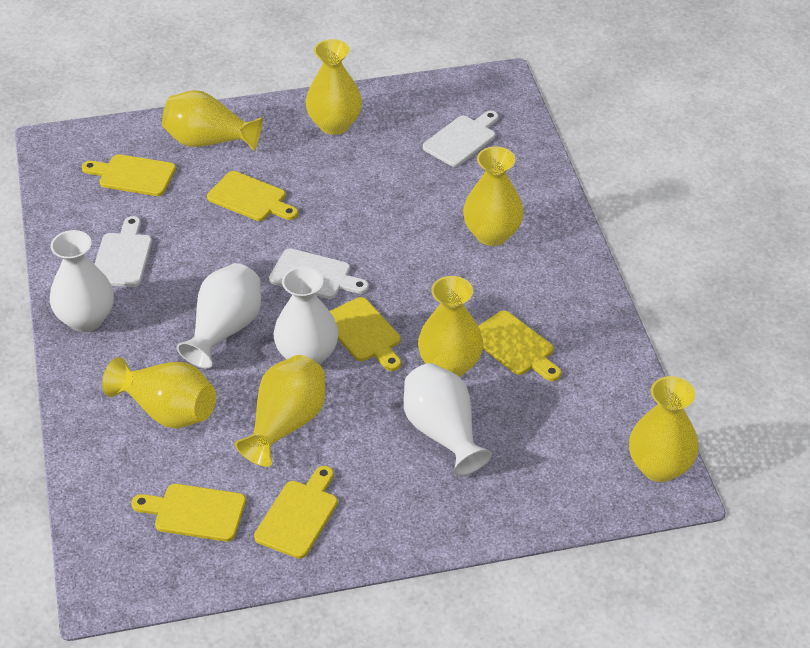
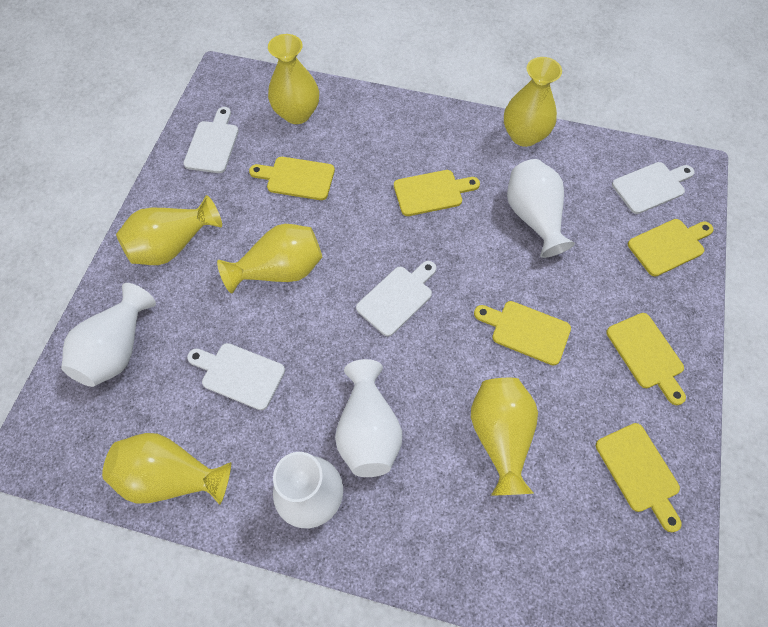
white cutting board: [94,216,152,287] [269,248,369,299] [423,111,499,167] = 3 -> [183,107,239,173] [187,343,285,410] [356,261,436,336] [612,162,695,214] = 4
yellow vase: [102,357,216,428] [162,90,263,151] [235,355,325,467] [306,39,362,135] [418,276,483,377] [463,146,524,246] [629,376,699,482] = 7 -> [102,433,231,505] [116,195,222,265] [217,224,322,294] [268,34,319,124] [471,378,538,495] [504,57,562,147] = 6

